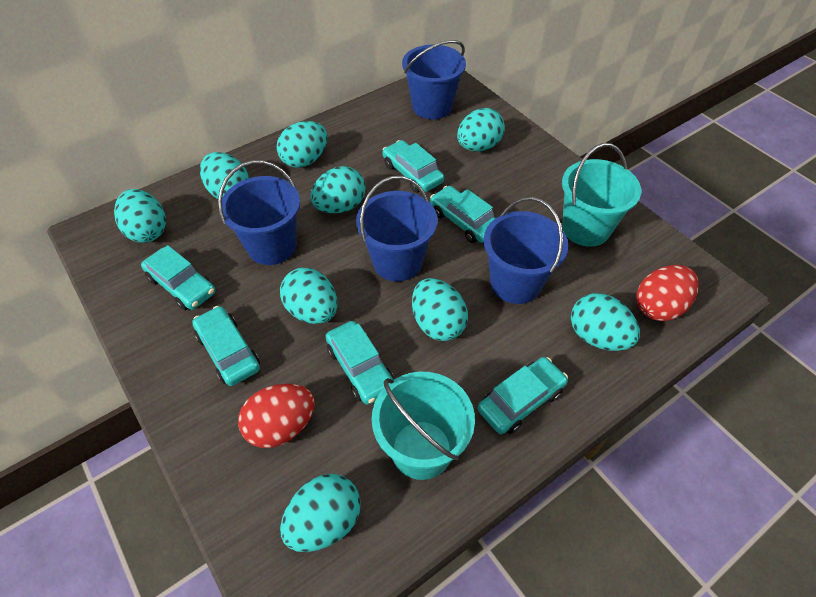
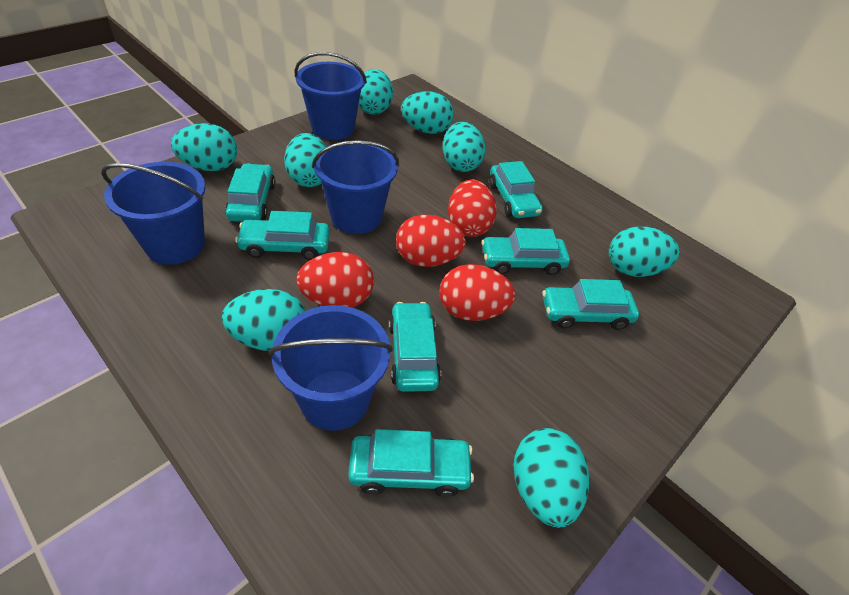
red egg: [238,384,315,448] [636,265,699,321] = 2 -> [296,252,374,307] [396,215,466,267] [439,264,515,321] [448,180,497,237] = 4
turquoise bucket: [372,372,475,480] [562,143,641,247] = 2 -> none = 0
turquoise car: [141,245,215,310] [192,306,260,386] [325,321,394,405] [383,140,444,193] [430,186,495,243] [478,357,568,434] = 6 -> [225,163,275,222] [235,211,330,260] [348,429,474,497] [389,302,441,392] [481,228,570,275] [489,161,543,218] [542,279,639,330] = 7
turquoise egg: [114,189,166,243] [200,152,249,199] [276,121,327,168] [280,268,338,324] [280,474,361,552] [310,166,366,213] [412,278,468,341] [457,108,505,151] [571,293,640,351] = 9 -> [171,123,237,171] [222,289,306,351] [284,133,327,187] [358,69,393,115] [401,91,454,134] [442,122,486,172] [513,428,589,528] [609,227,680,277] = 8

